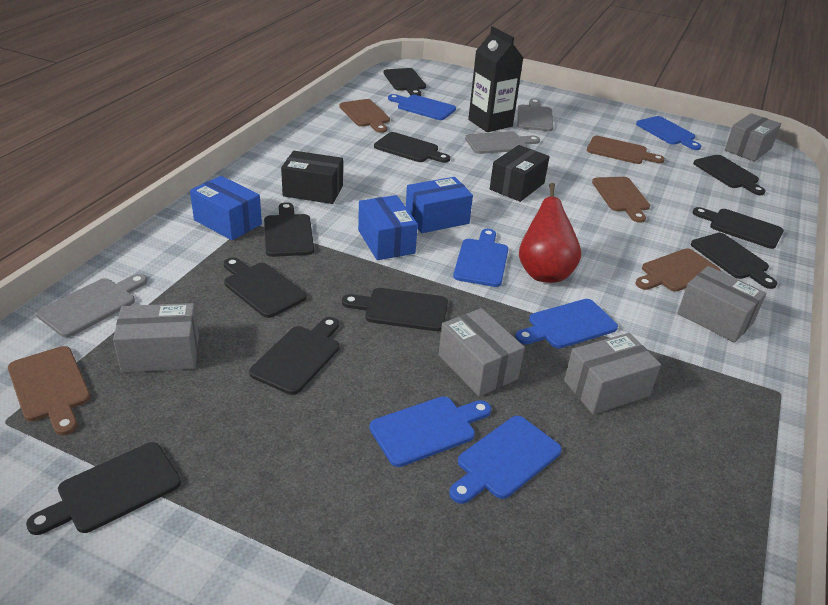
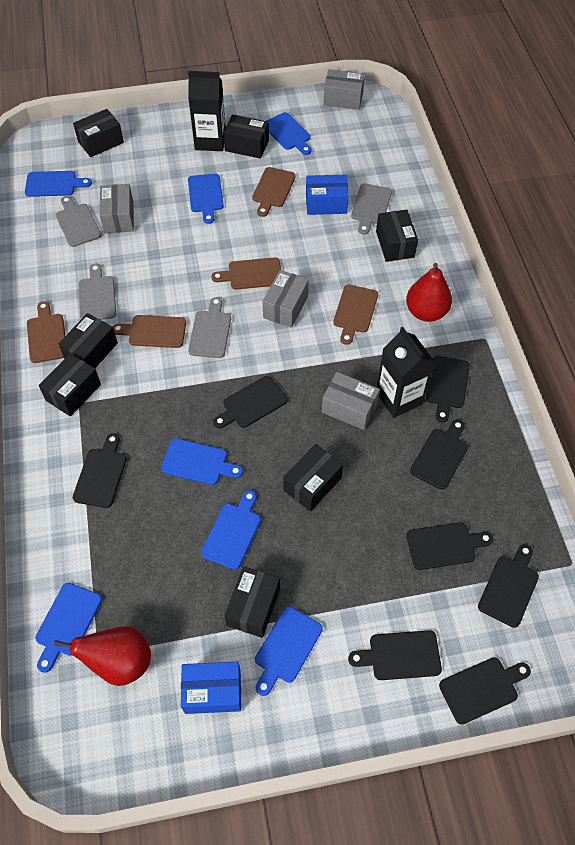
black box: [281,151,343,204] [490,145,550,202] = 2 -> [39,353,101,417] [59,313,118,368] [73,109,124,157] [223,114,269,159] [224,566,280,638] [283,444,343,511] [376,209,418,262] = 7
black carton: [468,26,523,132] = 1 -> [188,71,226,151] [377,327,435,418] = 2
black cutting board: [26,442,181,535] [224,257,307,318] [249,317,339,395] [264,202,314,257] [342,288,448,331] [374,132,450,163] [384,68,426,96] [691,233,777,289] [692,207,784,249] [693,155,766,195] = 10 -> [73,433,127,508] [213,376,288,428] [348,630,442,680] [406,522,493,570] [410,420,468,489] [426,356,470,422] [439,658,531,724] [478,544,539,628] = 8
blue box: [190,176,262,240] [358,195,418,260] [406,177,473,233] = 3 -> [181,662,241,714] [306,175,349,215] = 2
blue cutting board: [369,396,491,467] [388,94,456,120] [449,416,562,504] [453,229,508,287] [515,299,618,348] [636,116,701,150] = 6 -> [25,171,92,197] [35,583,102,673] [161,438,243,485] [188,173,224,224] [201,490,261,570] [255,606,323,696] [266,112,311,155] = 7
grey box: [113,303,199,373] [439,308,525,397] [564,333,661,414] [677,266,766,343] [725,113,781,162] = 5 -> [99,184,134,233] [262,270,309,328] [322,372,380,430] [323,69,365,110] = 4
grey cutting board: [37,274,147,338] [465,131,540,154] [518,99,553,131] = 3 -> [56,196,101,247] [79,264,116,320] [188,297,231,358] [351,183,392,235] = 4
red pear: [519,183,581,283] = 1 -> [54,626,151,686] [406,263,452,322] = 2

